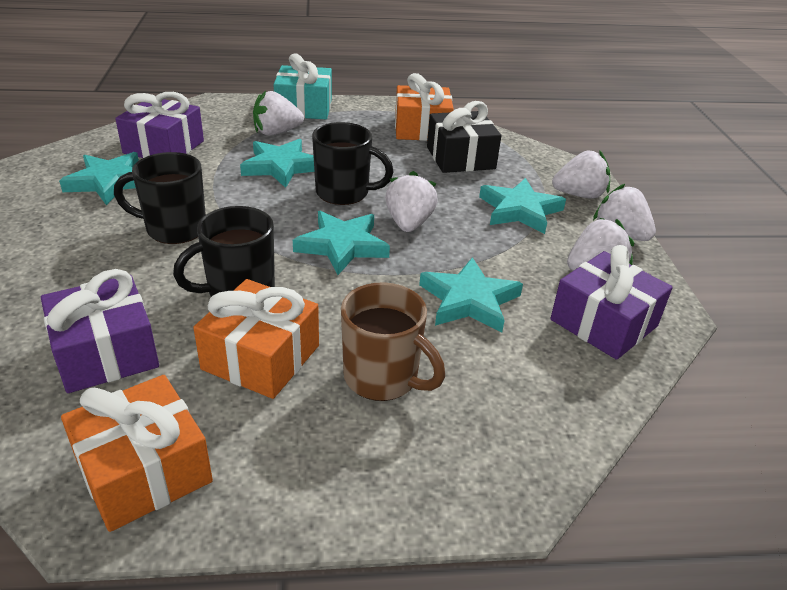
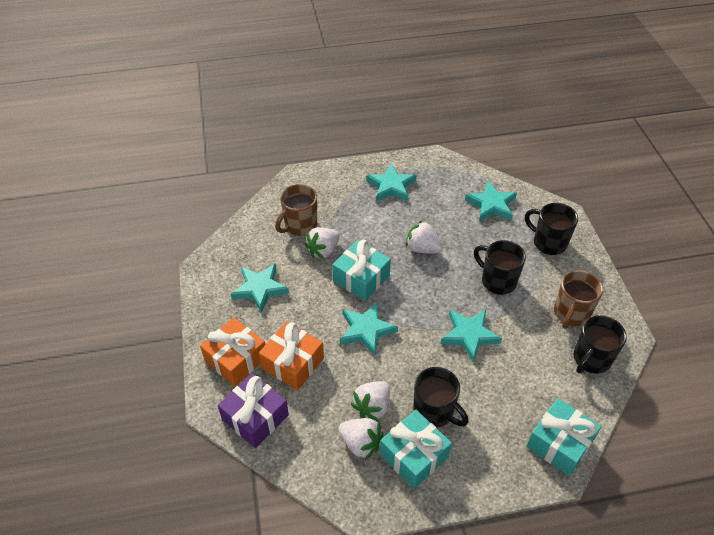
black gift: [427,101,501,173] = 1 -> none = 0
black mug: [114,152,206,244] [173,206,275,297] [312,122,394,205] = 3 -> [413,367,468,427] [474,240,526,295] [525,203,578,255] [574,315,627,374] = 4
brown mug: [341,282,445,401] = 1 -> [275,184,317,236] [554,270,603,328] = 2
orange gift: [61,375,213,532] [193,279,319,399] [395,73,454,141] = 3 -> [200,317,265,386] [259,322,324,390] = 2
purple gift: [41,269,159,393] [115,92,204,158] [550,245,673,360] = 3 -> [218,373,289,448] = 1
turquoise gift: [273,53,332,119] = 1 -> [332,240,391,301] [380,410,452,489] [527,398,601,476] = 3
white strawberry: [253,91,304,135] [385,171,438,232] [552,151,610,199] [567,218,634,271] [593,184,656,241] = 5 -> [305,227,339,259] [338,418,383,460] [351,381,390,422] [406,220,443,253] = 4

